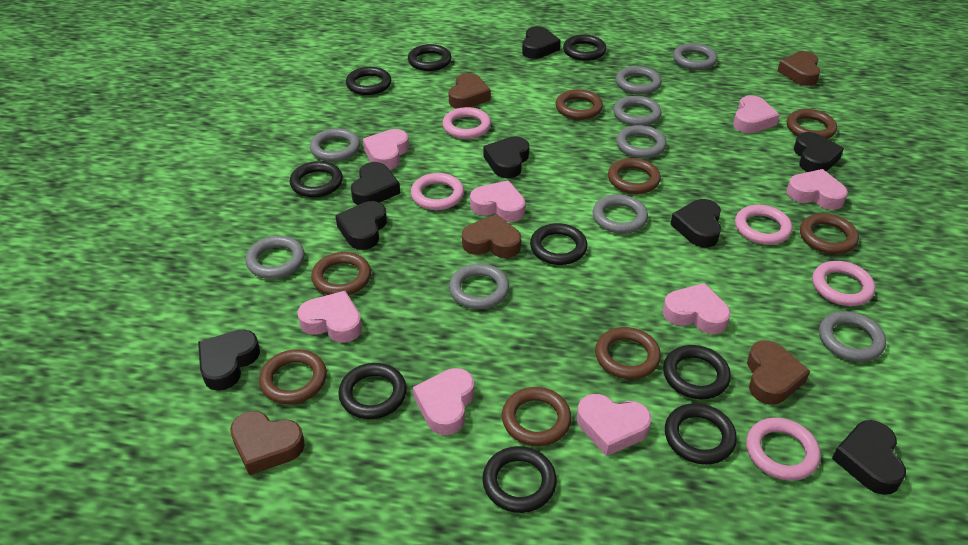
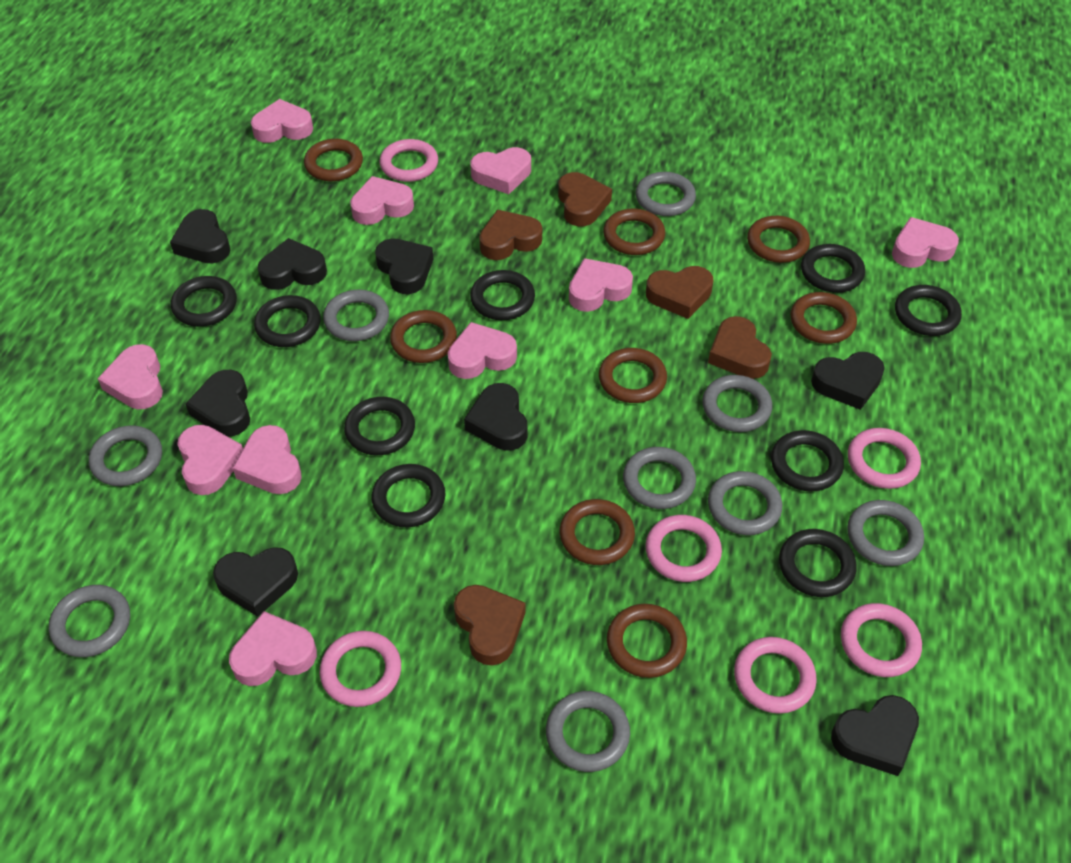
pink heart: [297,291,362,343] [363,129,409,170] [413,368,474,435] [470,180,525,222] [577,394,651,456] [663,283,731,334] [733,95,780,133] [786,169,848,210] = 8 -> [97,344,163,409] [177,425,243,495] [229,611,317,686] [233,425,302,494] [251,99,313,143] [350,176,414,225] [448,322,517,379] [470,147,531,194] [569,258,633,312] [892,217,959,268] = 10
pink ring: [411,173,464,210] [443,107,491,139] [735,205,792,245] [746,418,821,481] [812,261,875,306] = 5 -> [320,631,401,707] [379,139,438,182] [645,515,722,582] [734,637,817,714] [841,603,922,677] [848,428,921,489] = 6

